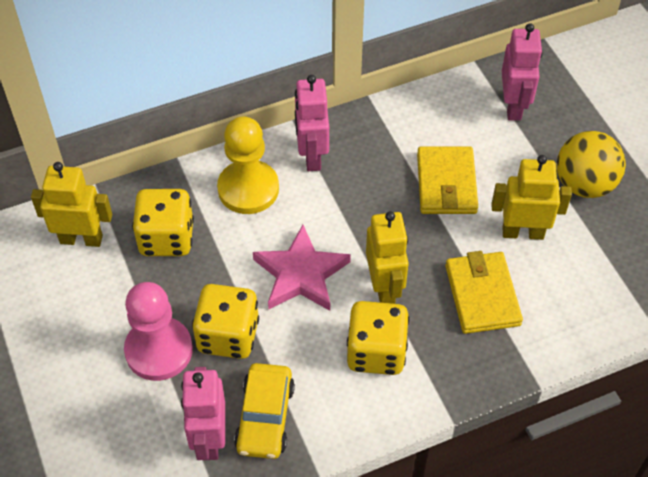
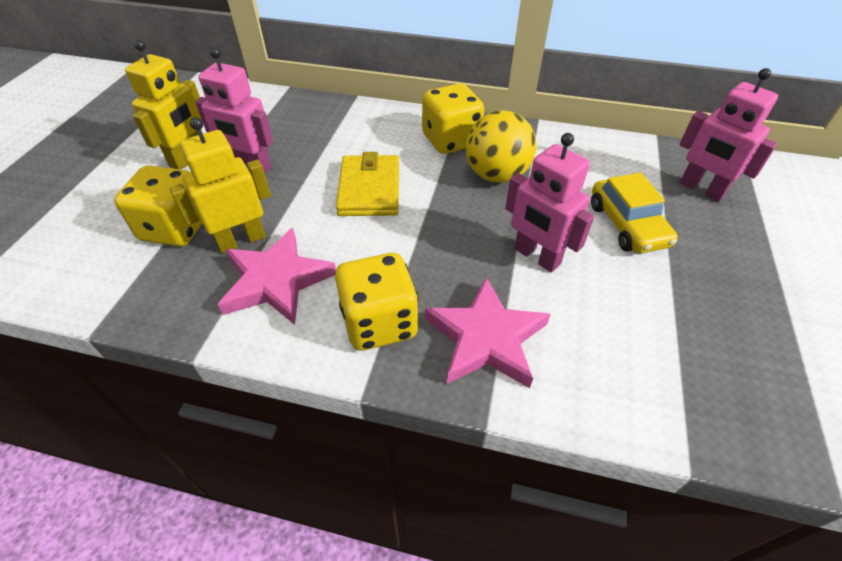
pink pawn: [124,282,193,381] = 1 -> none = 0
pink star: [253,225,351,311] = 1 -> [218,228,336,325] [425,277,551,388] = 2
yellow pawn: [217,116,279,214] = 1 -> none = 0
yellow robot: [31,162,112,247] [366,211,409,304] [492,155,572,240] = 3 -> [125,40,204,170] [170,117,271,253] = 2
yellow wallet: [417,147,478,214] [445,251,523,334] = 2 -> [336,152,399,216] = 1

